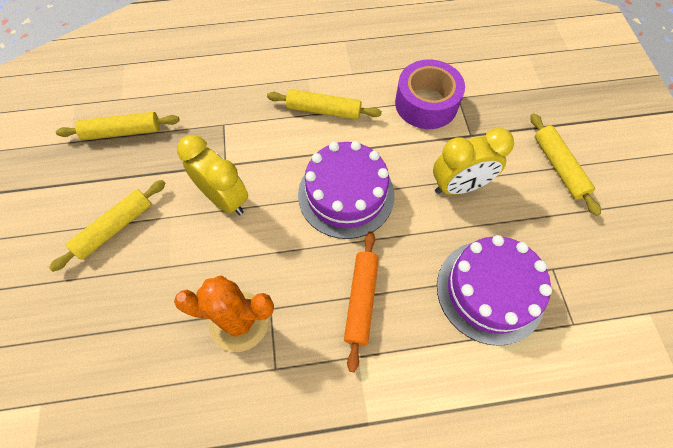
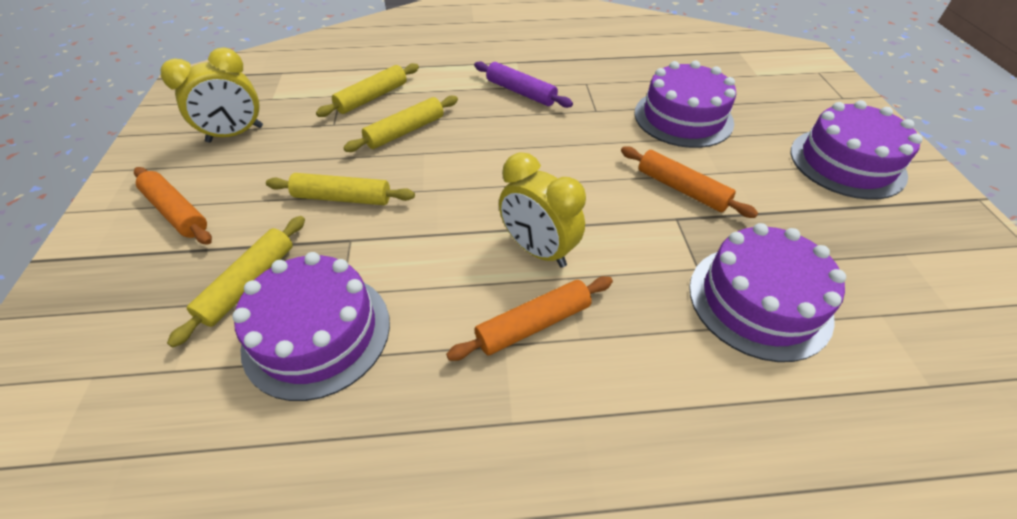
orange cactus: [174,275,274,352] = 1 -> none = 0
orange rolling pin: [344,231,379,372] = 1 -> [134,167,212,245] [446,276,613,361] [621,146,758,218] = 3
purple cake: [298,141,395,239] [437,235,552,346] = 2 -> [232,252,390,401] [634,61,736,148] [689,223,846,362] [791,100,923,200] = 4
purple rolling pin: none = 0 -> [474,61,573,108] = 1
purple tape: [395,60,465,129] = 1 -> none = 0

